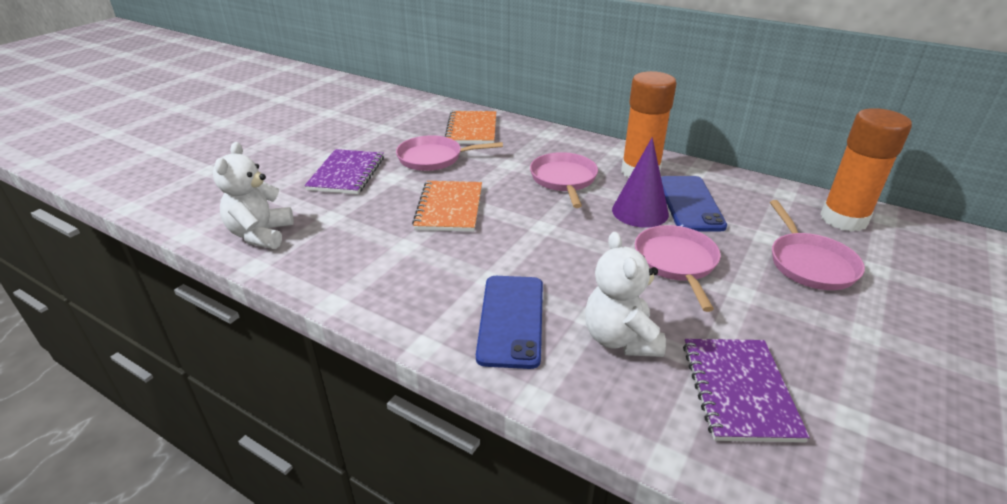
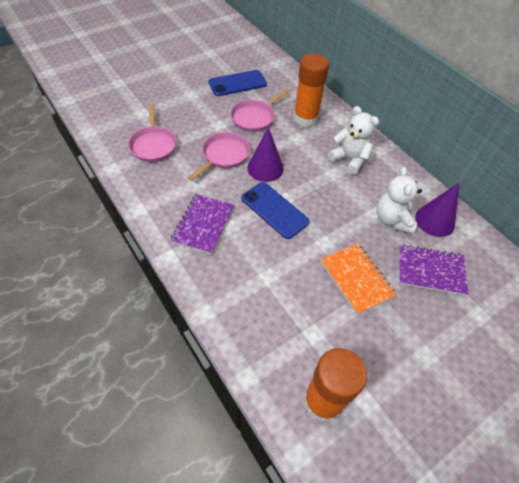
orange notebook: [412,181,482,232] [445,111,496,144] = 2 -> [321,243,397,315] = 1
pink pan: [396,135,503,171] [530,152,598,208] [635,225,721,312] [770,200,865,290] = 4 -> [128,104,177,162] [188,132,250,181] [230,89,289,132] = 3
purple cone: [612,137,669,228] = 1 -> [247,127,284,182] [415,182,460,237] = 2

